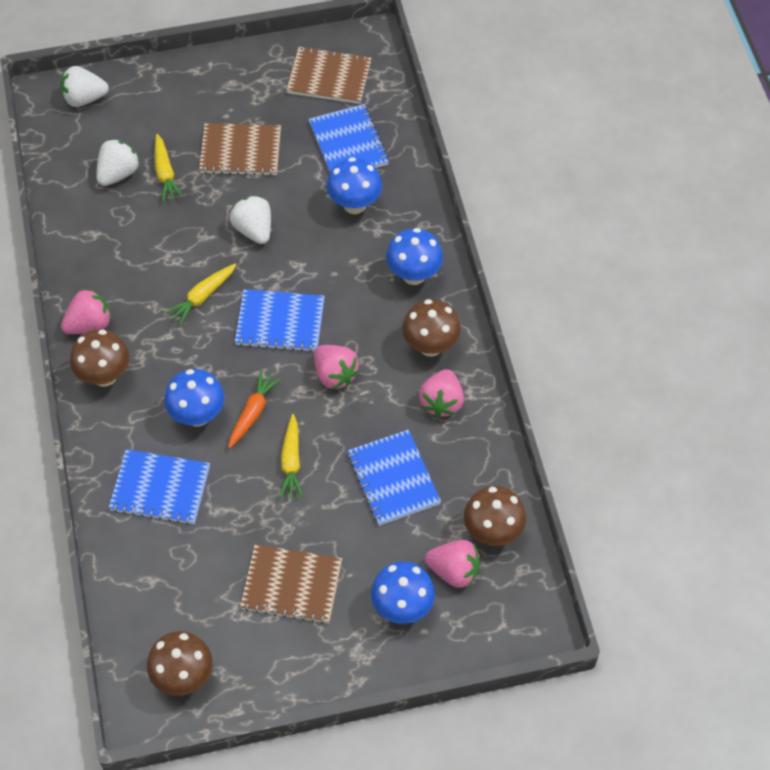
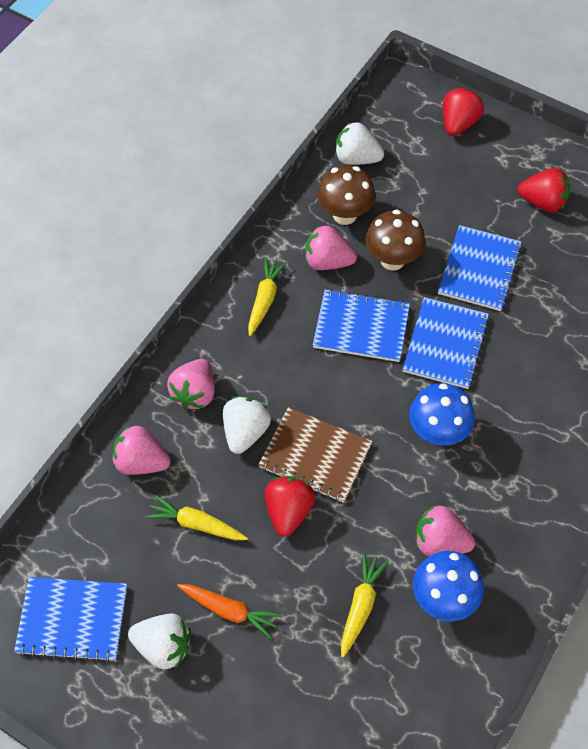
blue mushroom: [164,369,225,427] [327,157,382,214] [371,561,435,624] [386,228,443,285] = 4 -> [409,383,475,446] [413,551,484,621] = 2
brown mushroom: [70,329,130,387] [147,631,213,696] [402,299,461,357] [464,486,526,546] = 4 -> [317,165,375,225] [365,209,425,271] = 2
brown notebook: [199,123,281,176] [240,544,342,624] [286,46,372,104] = 3 -> [258,407,372,503] = 1
red strawberry: none = 0 -> [264,476,316,537] [443,88,484,136] [517,168,570,212] = 3

